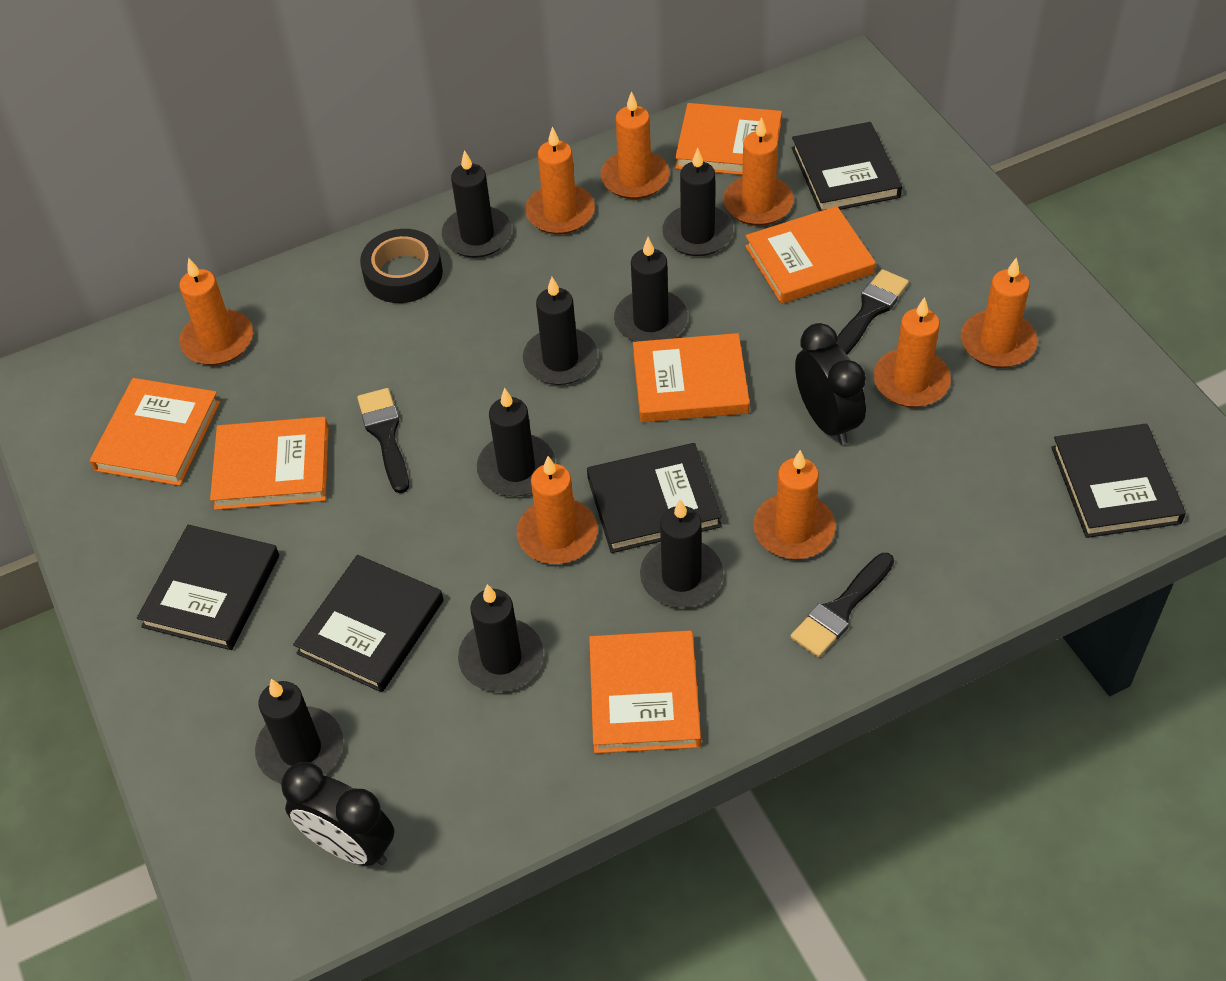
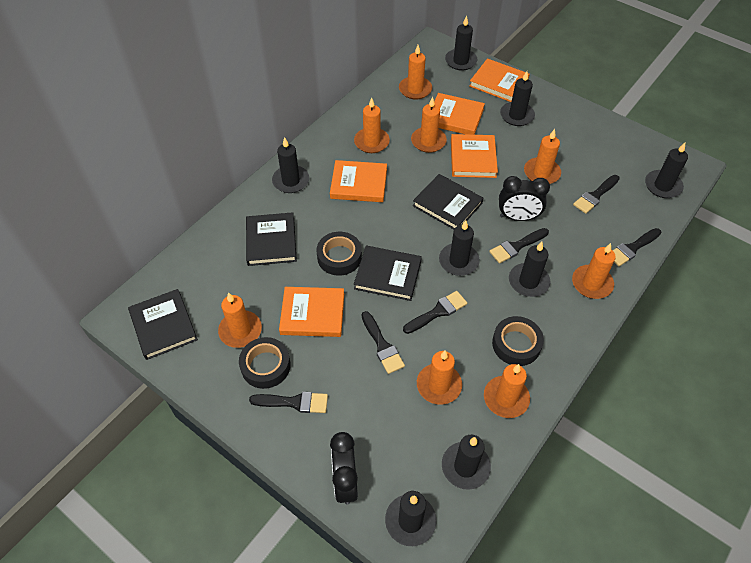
black book: [137,525,279,650] [293,555,443,692] [587,443,722,553] [792,122,902,211] [1051,424,1186,538] = 5 -> [128,289,198,360] [246,212,297,266] [354,246,422,301] [413,174,483,229] = 4
black brush: [357,388,409,493] [790,553,894,657] [835,269,909,354] = 3 -> [249,392,328,413] [361,311,405,374] [403,291,467,334] [489,228,549,263] [573,175,620,214] [612,228,661,266] = 6
black tape: [360,229,443,303] = 1 -> [239,337,291,389] [317,232,362,276] [492,316,544,366] = 3
orange book: [90,378,220,486] [210,417,329,510] [589,630,701,753] [633,333,750,422] [675,103,782,175] [745,206,876,304] = 6 -> [279,287,344,337] [330,160,387,202] [434,93,485,135] [451,134,498,178] [469,58,530,102] = 5

